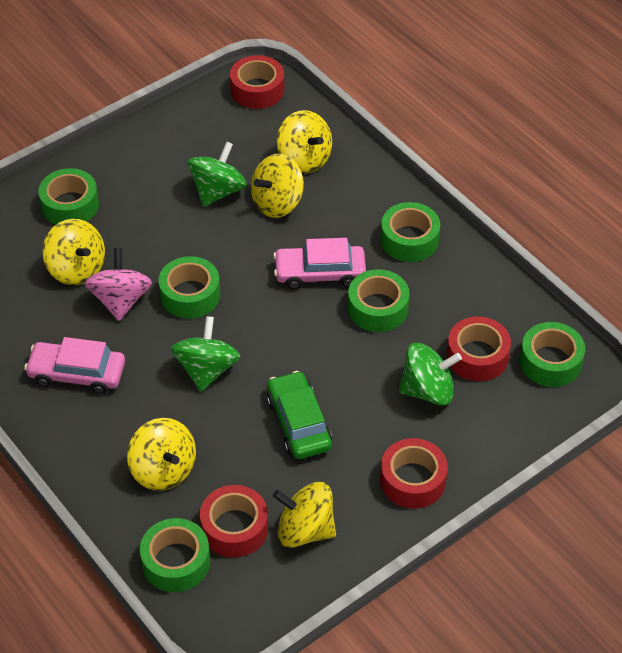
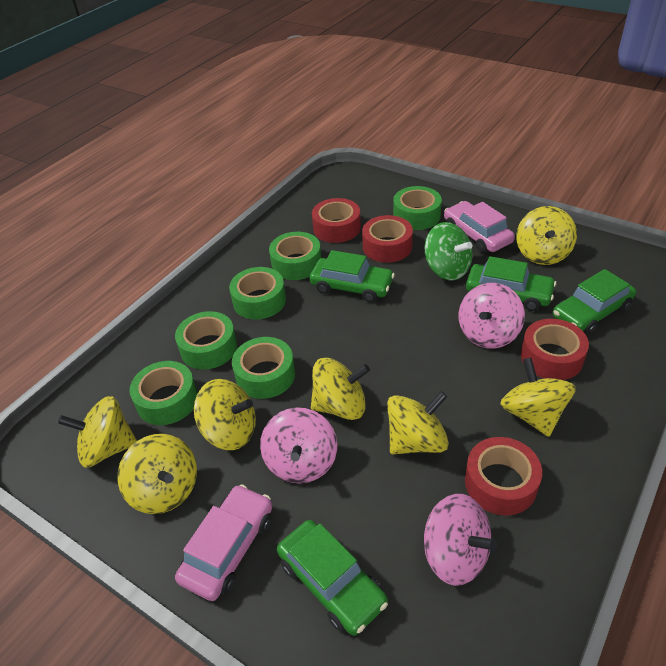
green car: [266,371,332,459] = 1 -> [277,520,388,636] [310,250,395,302] [466,256,556,311] [553,269,636,335] = 4
green spinning top: [171,316,240,392] [188,141,247,207] [399,343,462,406] = 3 -> [425,222,473,280] = 1
pink spinning top: [85,248,152,321] = 1 -> [260,408,337,483] [424,494,497,586] [459,283,525,349] = 3
yellow spinning top: [43,219,105,285] [127,418,196,491] [251,154,304,218] [273,482,336,548] [277,110,332,173] = 5 -> [58,396,137,468] [118,434,197,514] [194,379,256,450] [311,358,370,420] [387,391,449,454] [500,358,576,437] [516,206,577,265] = 7

